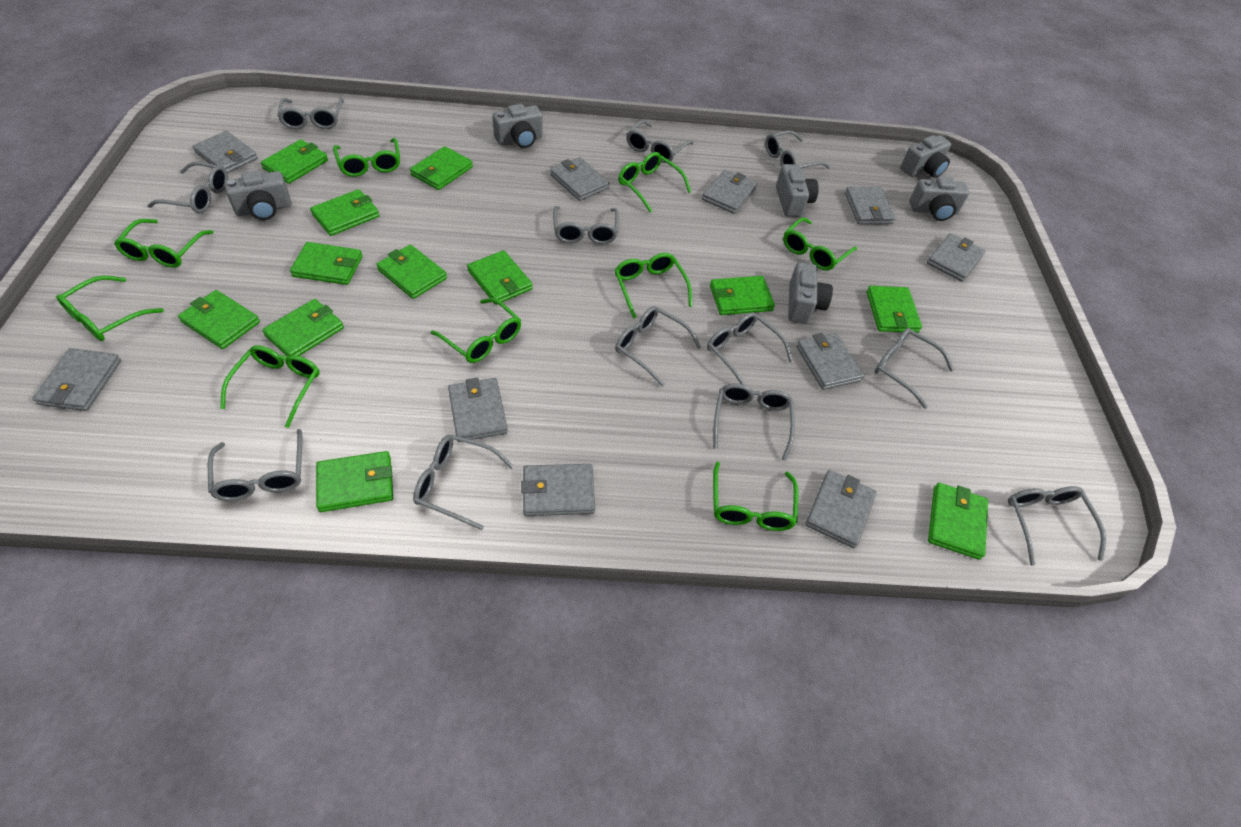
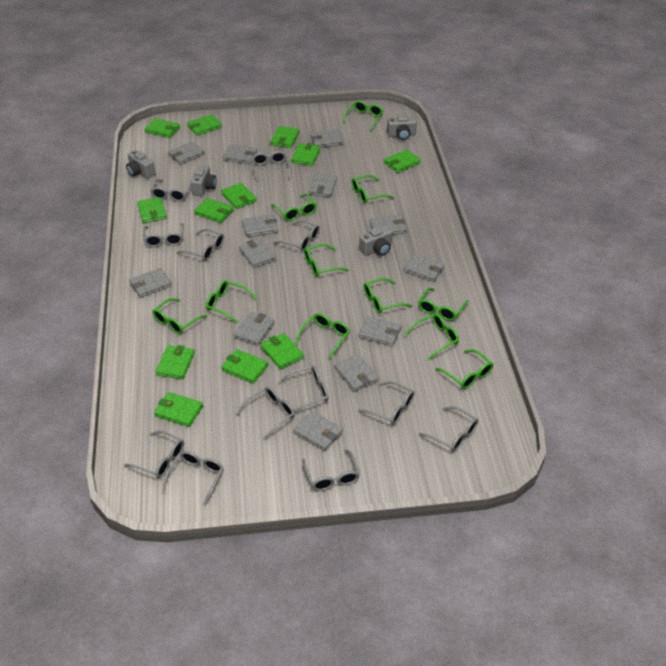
green glasses: [56,276,164,341] [114,219,213,268] [220,345,320,428] [333,138,400,177] [431,298,521,363] [614,253,692,319] [618,152,691,213] [713,462,798,531] [783,217,857,271] = 9 -> [153,298,208,334] [206,280,257,323] [271,194,317,221] [295,313,350,359] [304,244,349,277] [343,101,383,131] [351,175,394,203] [363,278,412,313] [405,314,459,360] [418,288,469,321] [435,349,493,389] = 11
grey camera: [224,170,292,220] [492,104,543,148] [776,164,819,217] [788,262,833,324] [900,135,951,178] [909,176,969,221] = 6 -> [126,150,155,179] [191,165,217,196] [359,226,392,256] [387,115,417,140] = 4
grey wallet: [32,348,121,411] [192,131,258,173] [448,378,508,442] [521,464,595,516] [550,157,609,201] [702,170,757,214] [796,333,864,390] [805,470,876,548] [845,187,896,224] [927,233,985,282] = 10 -> [129,268,172,298] [168,141,205,165] [223,145,258,164] [234,312,275,346] [239,238,276,268] [242,214,278,237] [293,411,343,451] [308,173,337,197] [311,129,343,147] [334,354,379,392] [358,316,401,346] [370,215,407,235] [403,254,445,282] = 13

